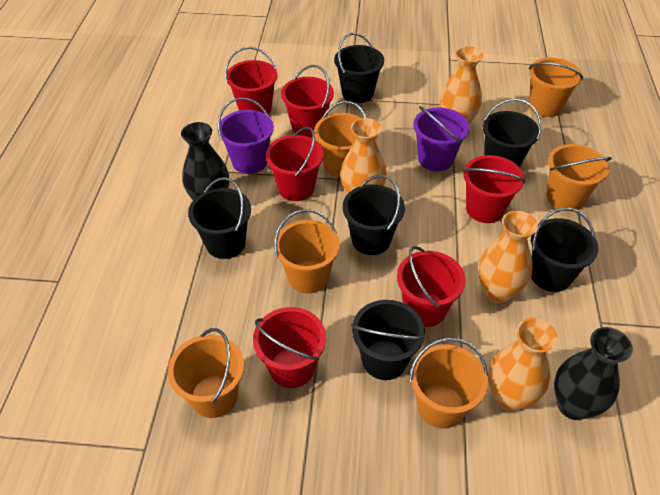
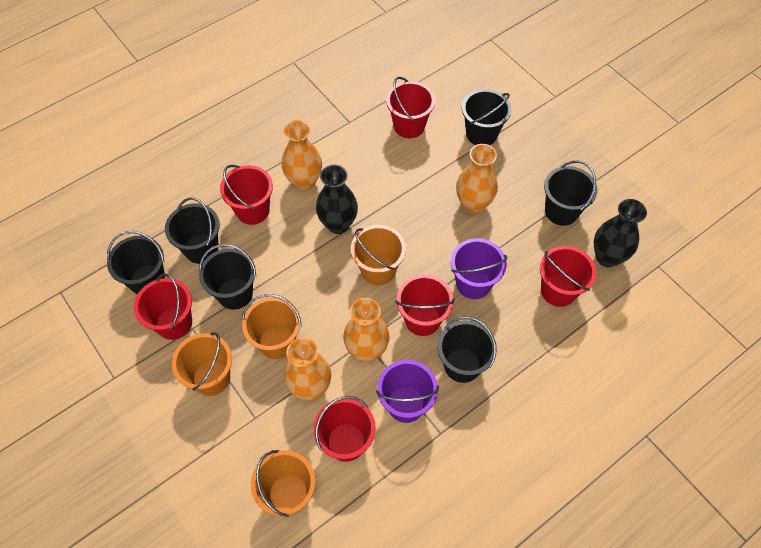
orange bucket: [168,328,244,418] [274,209,340,294] [314,101,366,177] [409,338,488,428] [529,58,583,117] [547,144,612,211] = 6 -> [172,332,232,396] [242,294,301,359] [251,450,316,517] [351,225,406,285] = 4

